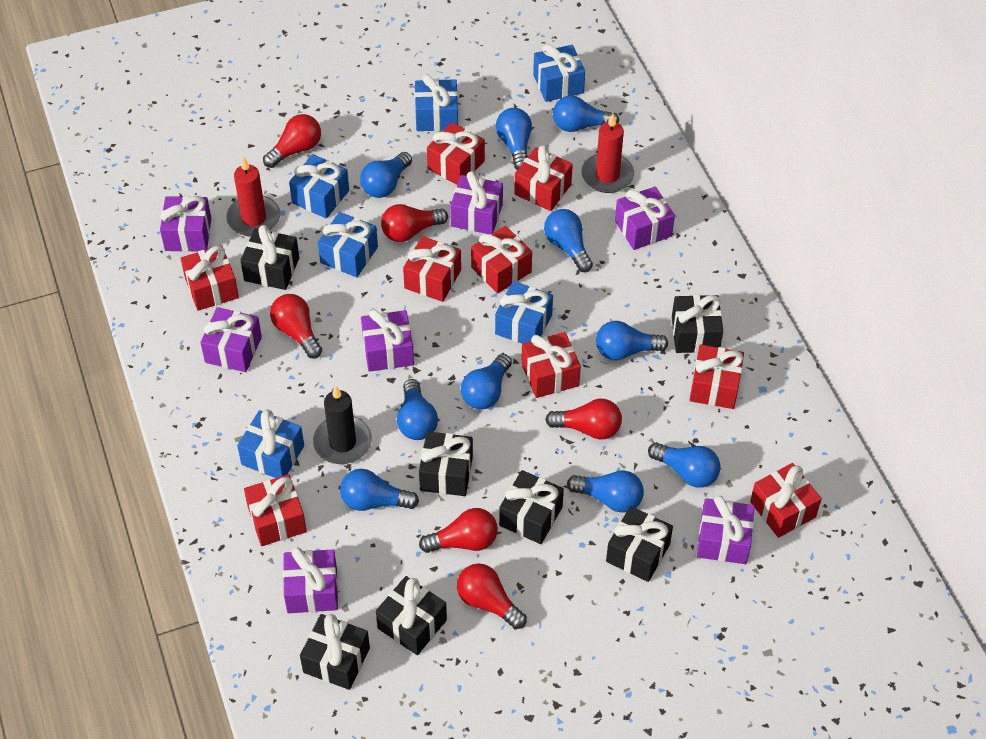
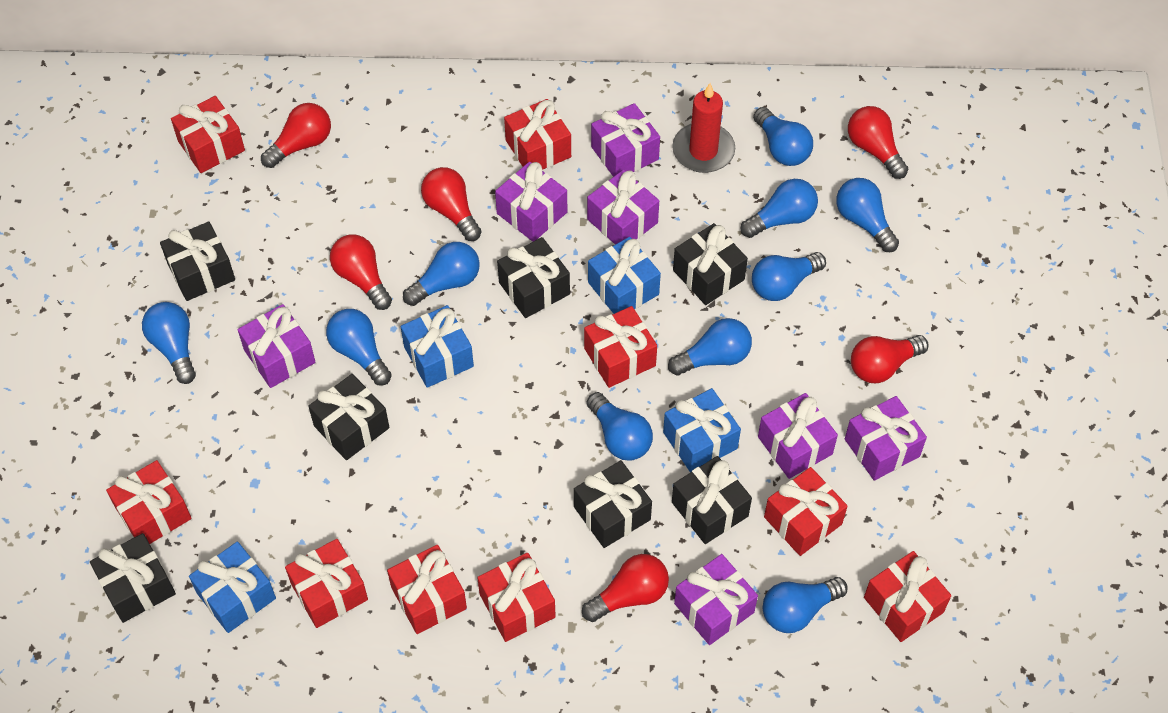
black candle: [313,386,372,464] = 1 -> none = 0
blue gift: [237,409,304,478] [289,154,349,219] [318,212,378,277] [415,74,458,131] [495,281,553,344] [533,44,585,102] = 6 -> [189,542,276,633] [401,305,474,388] [588,237,661,314] [663,388,741,473] = 4
red candle: [226,157,280,237] [582,114,634,193] = 2 -> [672,83,735,173] = 1

